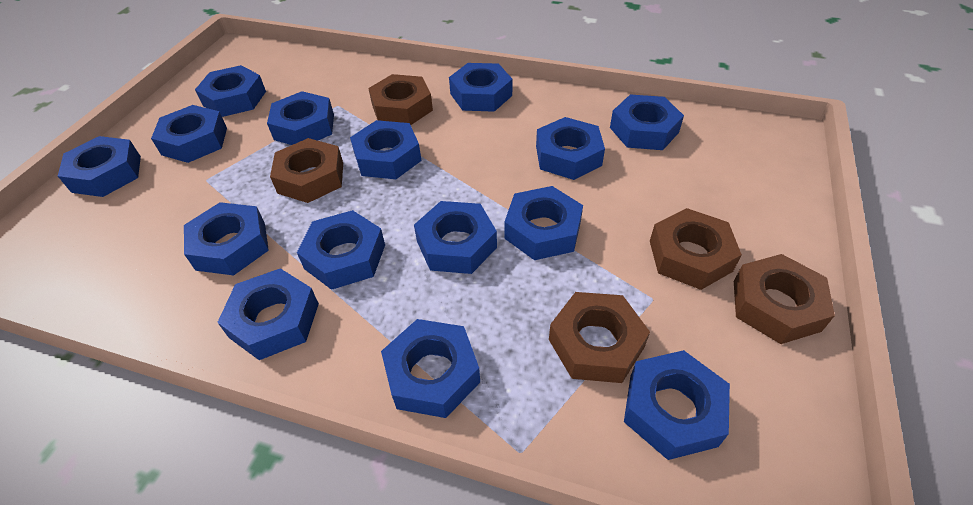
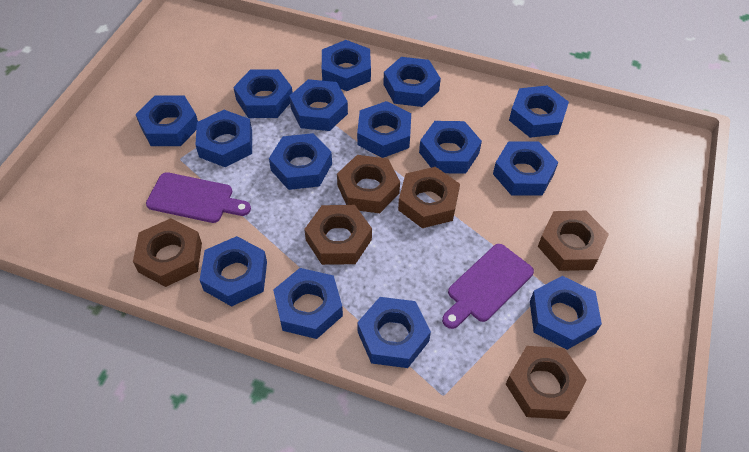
brown nut: [270,138,343,203] [368,74,433,125] [549,292,650,383] [650,208,742,290] [734,254,835,344] = 5 -> [133,218,202,287] [304,205,372,265] [337,155,400,213] [398,167,460,228] [506,346,587,419] [538,211,609,271] = 6
purple cutting board: none = 0 -> [146,172,251,223] [442,244,534,329] = 2

